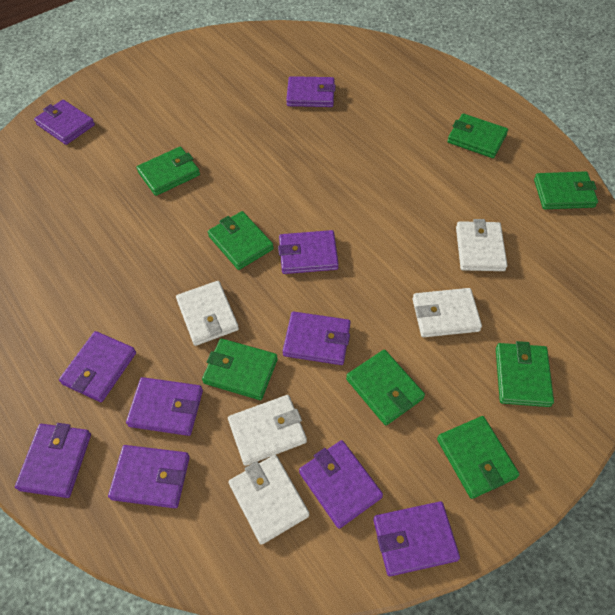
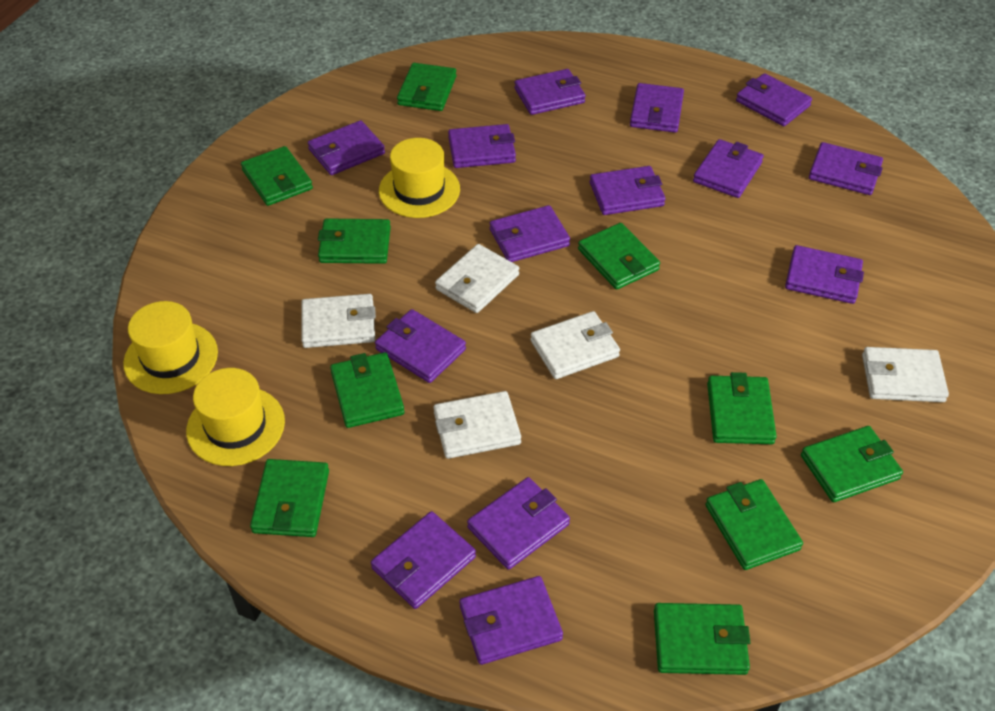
green wallet: [136,146,200,196] [202,338,278,400] [208,211,274,270] [346,349,425,426] [437,416,520,499] [447,114,508,158] [496,341,554,407] [534,171,598,209] = 8 -> [241,146,313,206] [250,459,329,537] [318,218,391,264] [330,352,405,428] [397,63,456,111] [578,223,660,290] [654,603,751,675] [705,479,803,570] [707,372,777,444] [801,426,903,502] = 10
purple wallet: [15,423,91,498] [34,100,95,145] [59,331,136,402] [108,445,190,508] [126,377,203,436] [278,230,339,274] [283,311,351,365] [286,76,336,107] [299,440,383,529] [373,501,460,576] = 10 -> [308,120,385,175] [371,511,476,609] [375,309,466,383] [448,124,516,168] [460,576,563,665] [467,477,570,570] [490,205,570,262] [514,69,586,115] [590,166,666,215] [630,83,684,133] [693,139,764,198] [736,73,812,126] [785,245,864,304] [809,142,883,195] = 14
yellow hat: none = 0 -> [123,301,218,394] [186,368,285,466] [379,138,460,218] = 3

